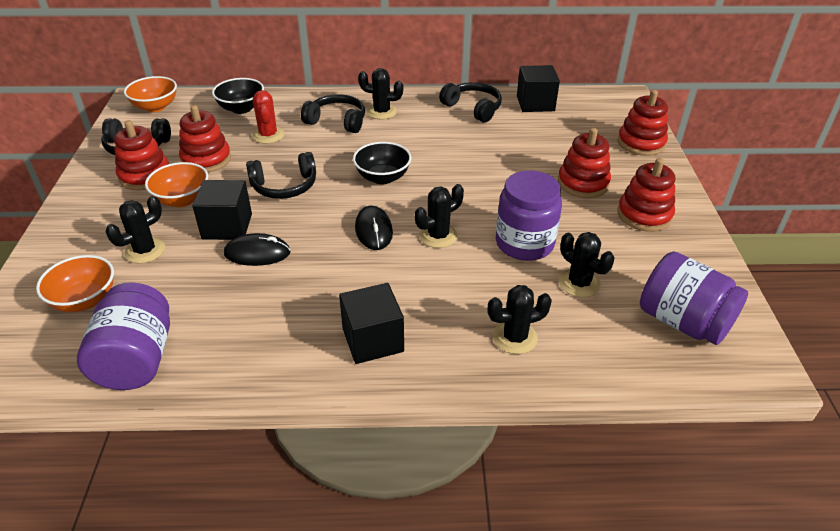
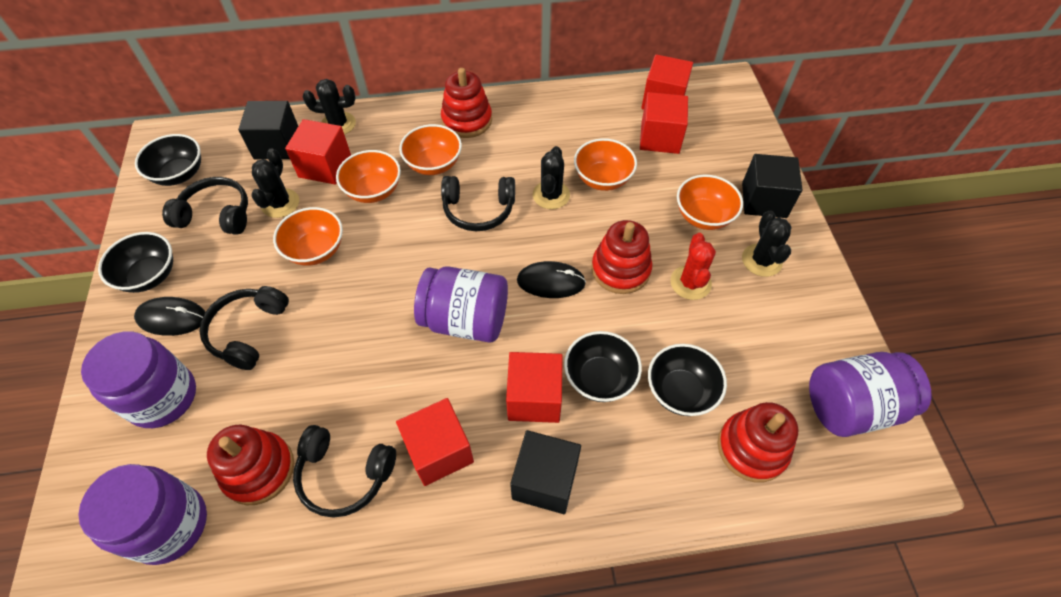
black bowl: [212,78,264,114] [353,142,411,184] = 2 -> [98,232,173,293] [135,134,201,186] [564,331,642,402] [648,344,727,416] = 4
black cactus: [106,196,165,264] [358,68,403,120] [415,184,464,248] [487,285,552,354] [559,232,614,297] = 5 -> [251,148,299,218] [303,79,356,135] [533,146,570,209] [742,210,792,277] = 4
orange bowl: [36,255,114,312] [124,76,177,112] [145,162,208,207] = 3 -> [273,207,343,266] [336,150,401,203] [399,124,462,175] [574,138,637,191] [677,175,743,230] = 5
purple jar: [77,282,170,390] [496,170,562,261] [640,251,748,345] = 3 -> [78,464,207,565] [81,331,196,428] [414,266,508,343] [809,352,931,437] = 4
red cube: none = 0 -> [285,119,351,185] [396,398,474,486] [506,352,563,423] [640,92,688,154] [641,54,693,110] = 5
red stacking toy: [114,120,169,190] [179,105,231,172] [558,128,611,198] [617,158,675,232] [618,90,668,156] = 5 -> [207,425,294,505] [441,68,492,138] [591,220,652,294] [718,402,798,482] = 4

